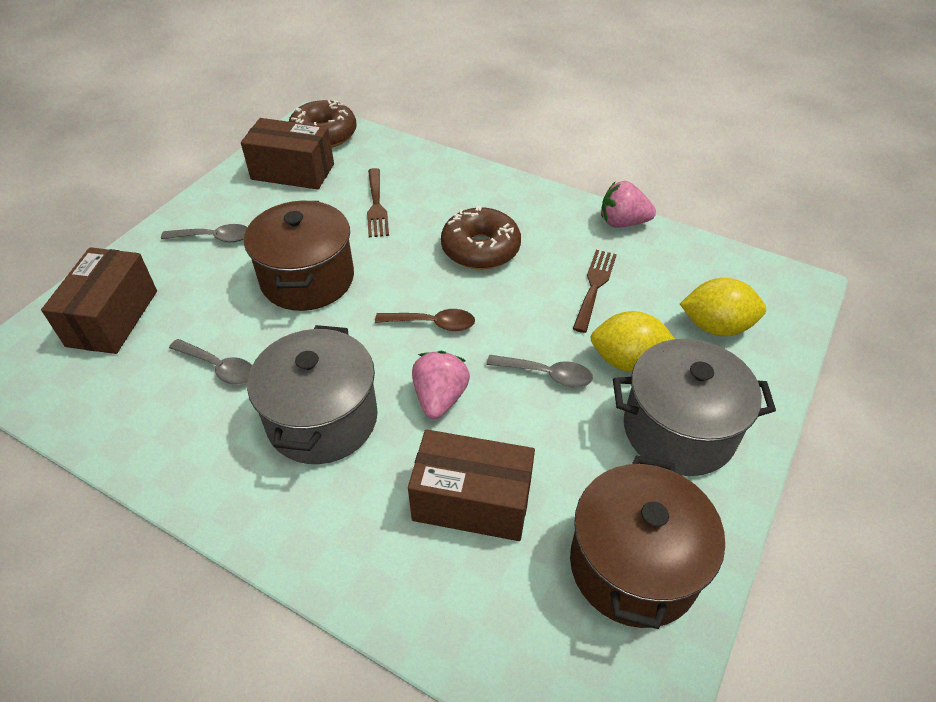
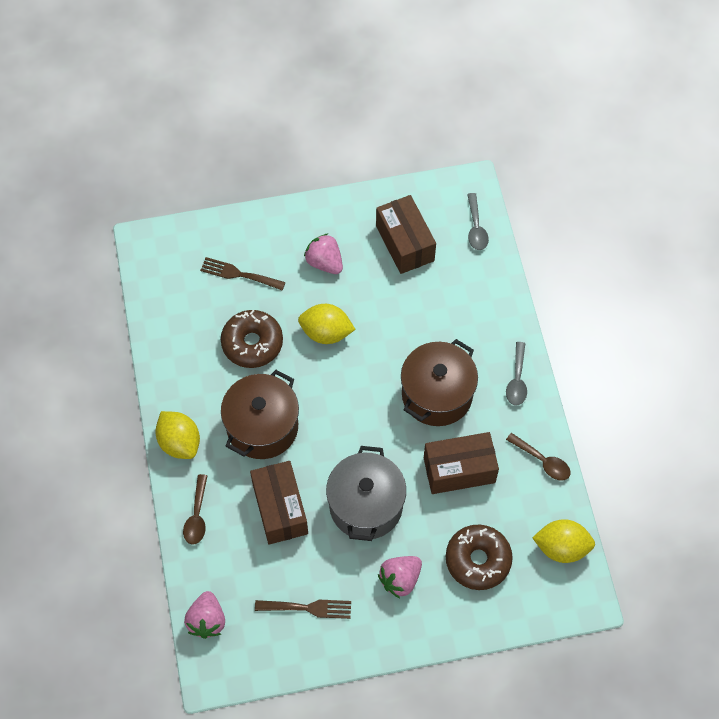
brown spoon: [375,309,475,331] = 1 -> [183,474,207,545] [506,433,571,481] = 2
grey pot: [247,325,378,464] [613,339,776,476] = 2 -> [326,446,406,541] = 1
grey spoon: [161,224,247,242] [169,339,252,385] [486,355,593,387] = 3 -> [467,193,489,250] [506,342,527,406] = 2
pink strawberry: [412,351,470,419] [601,181,656,228] = 2 -> [184,591,225,639] [304,233,343,274] [378,556,422,598] = 3
yellow lemon: [590,311,675,372] [680,278,766,336] = 2 -> [155,411,200,459] [298,304,356,344] [532,519,595,563] = 3

